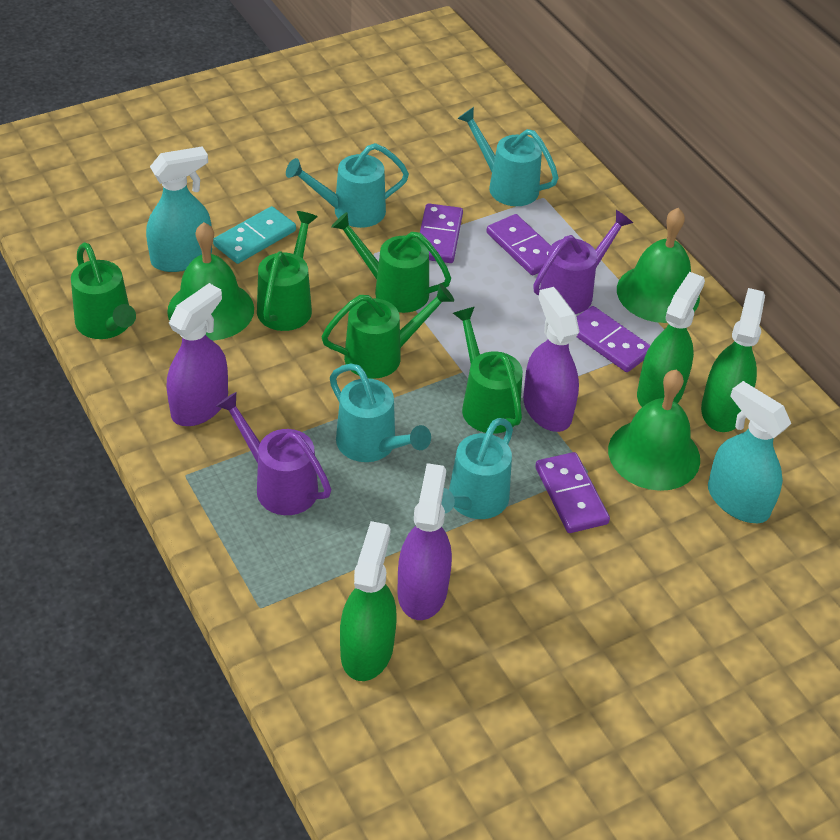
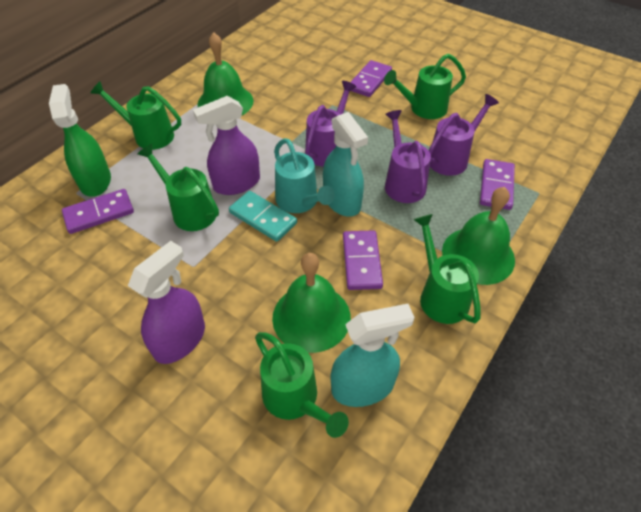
green spray bottle: [340,521,396,681] [637,272,705,407] [701,288,765,432] = 3 -> [49,84,111,197] = 1
purple spray bottle: [167,283,228,426] [397,463,452,620] [523,287,579,432] = 3 -> [128,241,205,364] [193,96,260,195] = 2
purple watering can: [216,392,331,515] [533,210,633,314] = 2 -> [305,81,357,167] [385,110,431,203] [428,94,499,176] = 3
turquoise watering can: [286,143,409,228] [330,363,431,462] [441,418,513,519] [457,107,558,206] = 4 -> [274,138,335,213] = 1

